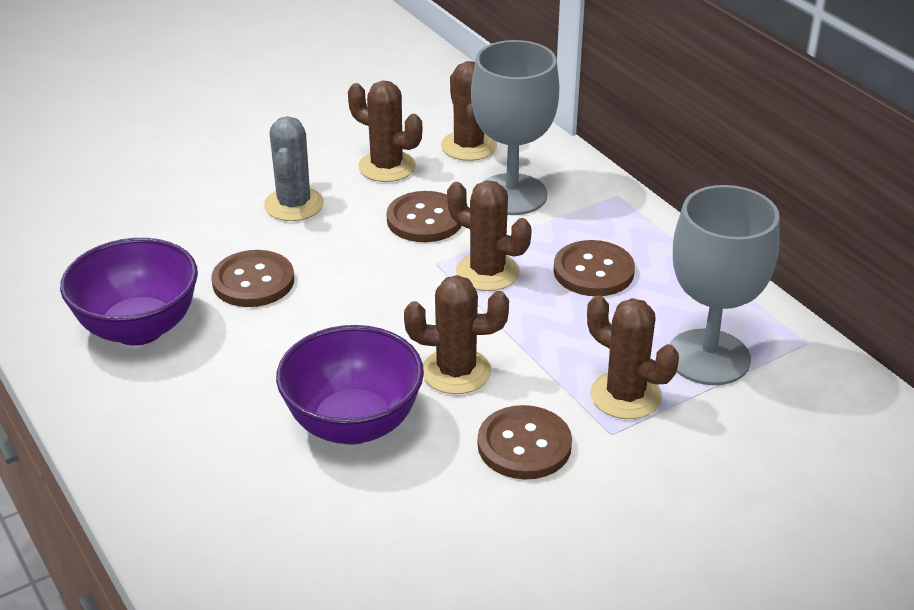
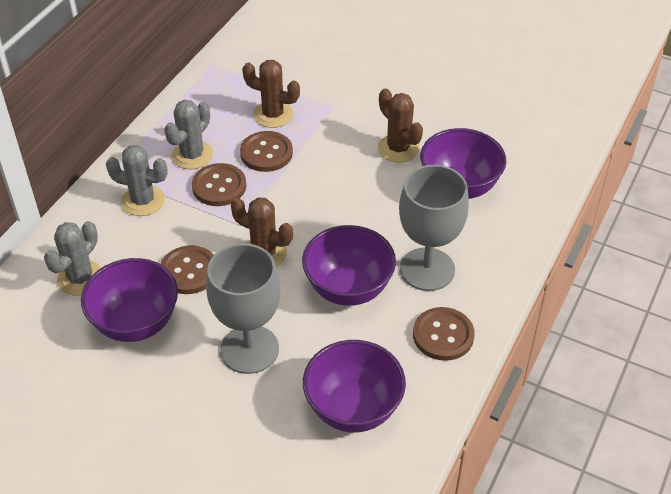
brown cactus: [348,81,422,182] [404,275,509,394] [441,61,497,161] [447,181,532,291] [587,295,679,419] = 5 -> [231,197,293,267] [242,60,300,128] [378,88,423,162] = 3
grey cactus: [264,116,324,221] = 1 -> [44,221,101,296] [106,145,168,216] [164,100,213,169] = 3
purple bowl: [60,238,198,346] [276,325,424,445] = 2 -> [81,258,178,342] [302,225,396,306] [303,340,406,433] [420,128,506,199] = 4

